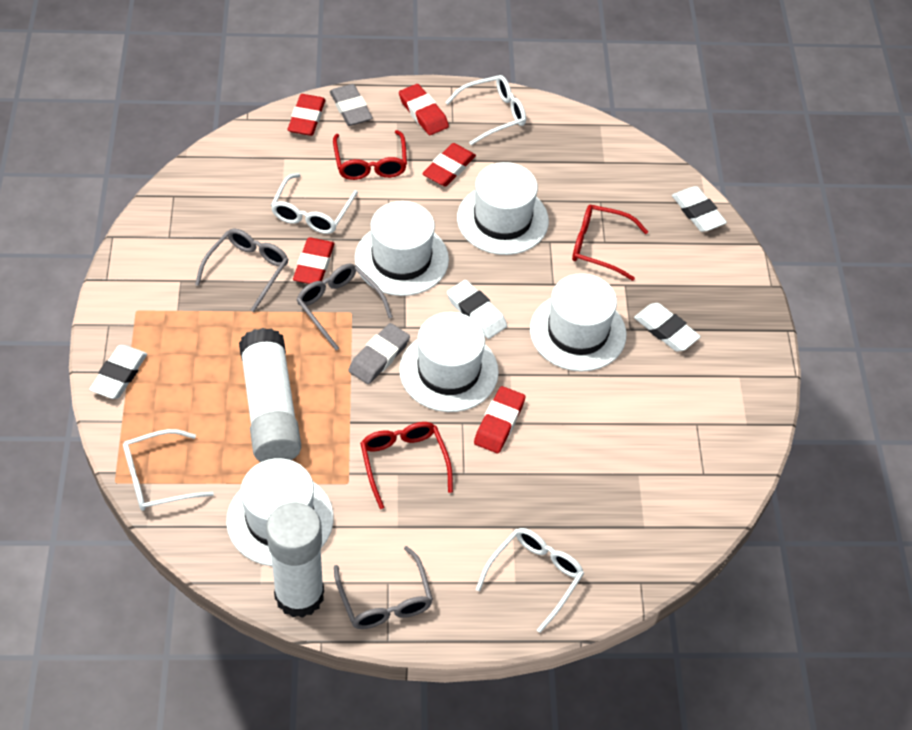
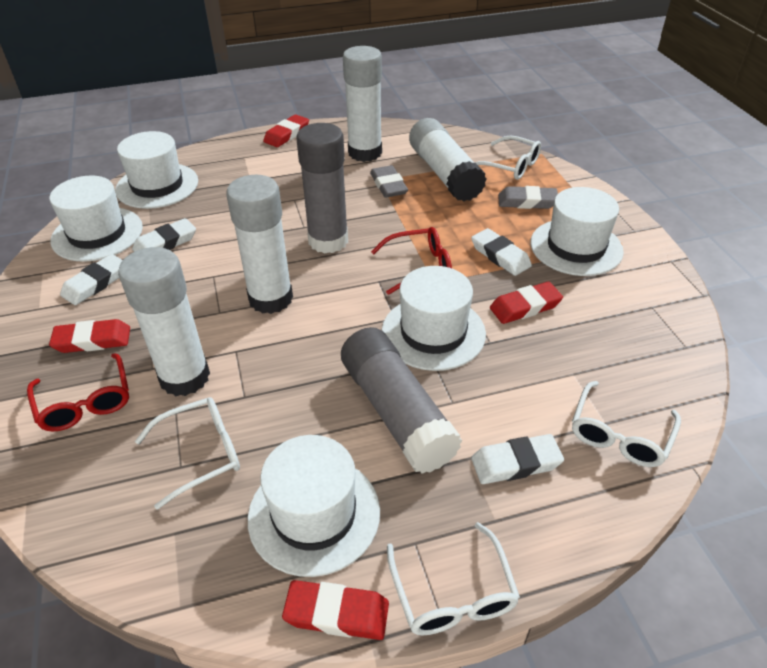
grey glasses: [195,228,289,312] [297,264,393,350] [334,546,433,629] = 3 -> none = 0
grey glue stick: none = 0 -> [296,123,348,253] [341,327,462,474] = 2
red eraser: [287,94,326,136] [293,237,335,284] [399,84,449,135] [422,143,476,187] [474,386,525,453] = 5 -> [49,319,130,353] [263,114,309,147] [282,580,389,640] [490,282,563,324] = 4
red glasses: [333,130,407,180] [360,422,453,509] [572,205,648,281] = 3 -> [27,353,129,432] [371,227,452,295] = 2
white glue stick: [239,328,301,462] [266,502,324,618] = 2 -> [118,247,210,396] [226,175,293,314] [343,46,382,162] [409,118,487,202] = 4

